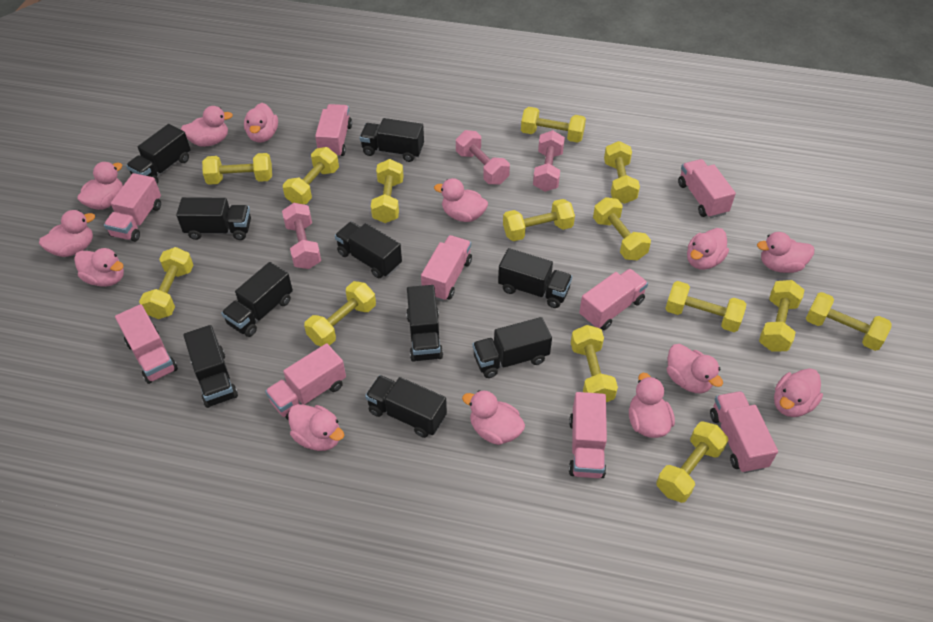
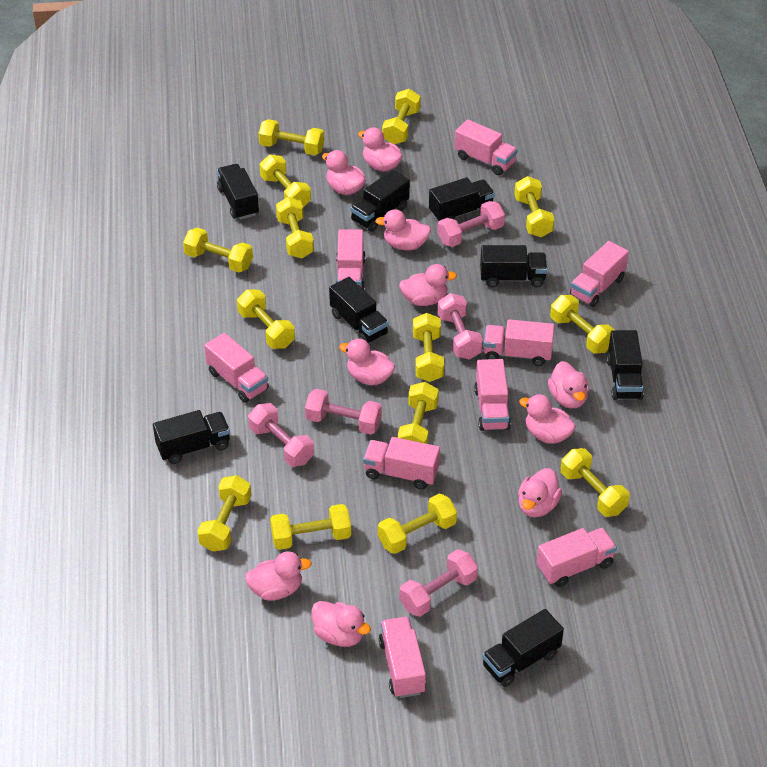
black truck: [126,124,191,184] [176,197,251,240] [183,325,238,408] [221,262,293,337] [335,222,402,278] [360,118,424,162] [365,375,447,438] [406,285,443,362] [473,317,552,378] [498,248,572,308] = 10 -> [153,410,230,464] [217,164,259,220] [329,277,389,343] [350,170,410,232] [429,177,495,222] [480,245,547,287] [482,609,564,687] [606,330,644,400] = 8
pink duck: [39,210,95,257] [74,248,124,287] [77,162,123,210] [181,106,233,147] [244,103,278,143] [288,404,344,451] [434,178,488,222] [462,390,525,445] [629,373,675,438] [667,344,723,393] [687,228,729,270] [757,232,814,273] [774,368,823,417] = 13 -> [245,552,312,601] [311,601,371,647] [322,150,366,195] [339,339,395,385] [358,127,402,172] [375,209,431,250] [399,264,457,306] [518,468,562,517] [519,394,576,444] [548,361,589,408] = 10
pink dumbbell: [282,203,321,269] [456,130,510,185] [533,130,565,192] = 3 -> [248,403,314,467] [305,389,382,434] [399,549,478,617] [437,201,505,247] [438,293,483,360] = 5

